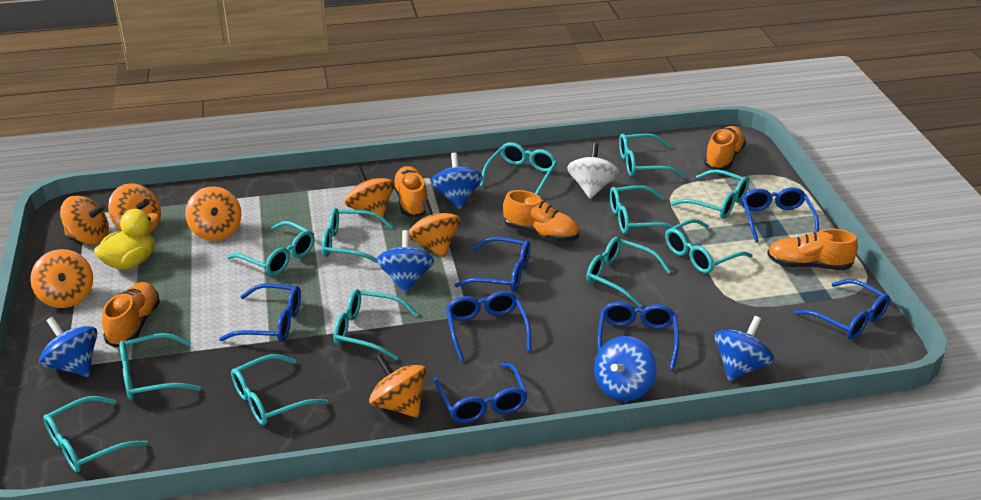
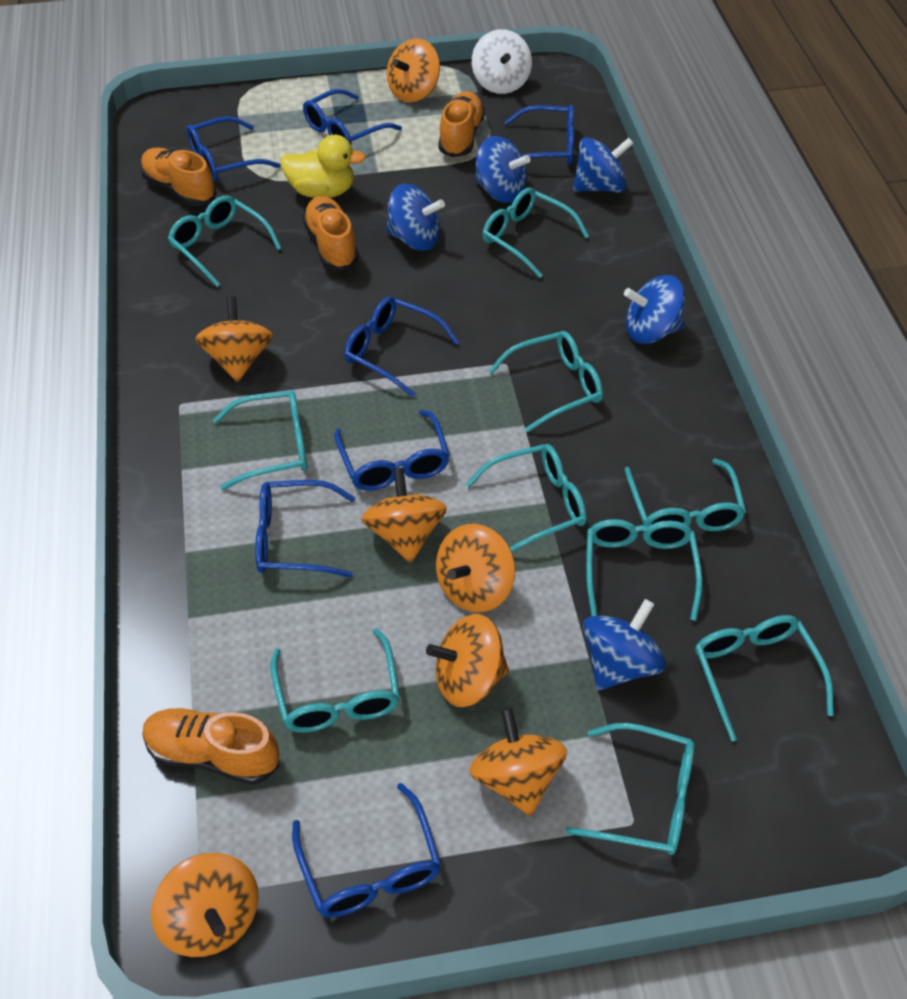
orange shoe: [102,282,160,348] [392,166,427,218] [503,190,579,242] [704,126,746,170] [767,229,858,270] = 5 -> [140,148,217,206] [142,708,280,785] [302,196,359,270] [438,91,485,157] = 4
turquoise glasses: [43,396,148,472] [119,333,201,400] [227,221,314,276] [231,354,328,425] [322,208,393,263] [333,289,418,360] [480,142,557,195] [586,237,671,307] [610,185,681,234] [619,133,685,177] [665,219,752,273] [671,169,749,219] = 12 -> [168,195,282,287] [213,390,307,490] [270,628,400,733] [465,444,587,552] [482,187,589,278] [489,331,603,433] [565,723,695,855] [586,519,703,621] [624,458,746,531] [695,615,834,741] = 10

